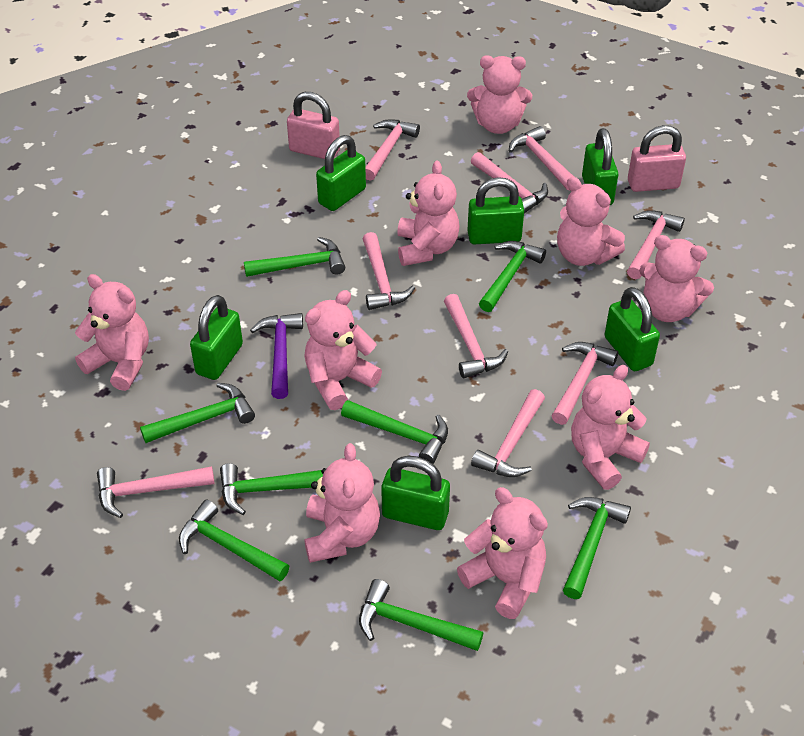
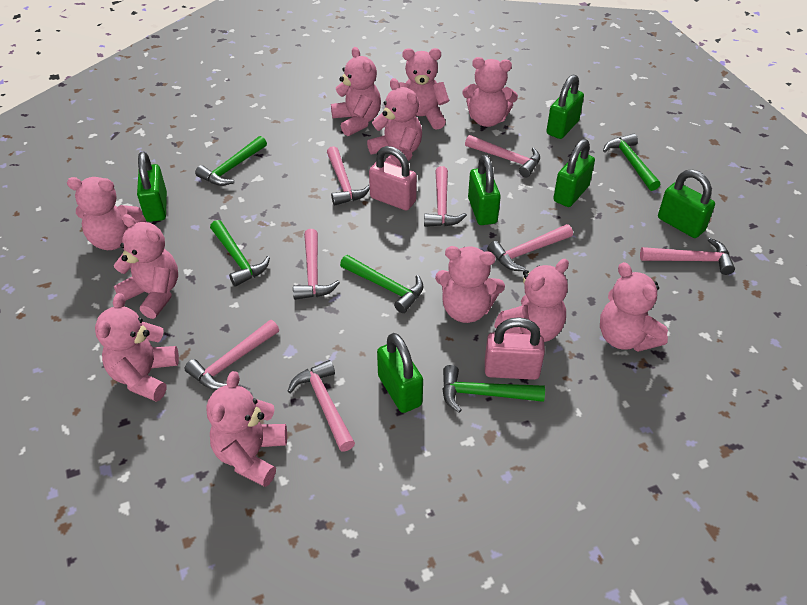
green hammer: [140,383,255,443] [179,500,289,581] [220,463,323,515] [244,237,345,277] [341,400,448,464] [359,579,483,651] [479,241,546,312] [563,497,631,599] = 8 -> [195,136,267,186] [210,220,270,287] [340,255,424,313] [442,365,545,413] [603,134,660,191] = 5
pink hammer: [97,466,215,518] [363,232,415,310] [365,119,420,181] [444,294,508,378] [471,152,548,214] [471,389,545,477] [509,126,574,191] [552,342,618,425] [627,210,685,279] = 9 -> [184,320,279,390] [287,360,355,451] [293,229,340,300] [327,146,370,206] [424,166,467,227] [465,135,540,177] [487,224,573,271] [640,238,735,275] = 8
pink teddy bear: [75,274,149,391] [304,290,382,410] [304,443,380,563] [397,161,460,266] [457,487,548,619] [467,55,532,134] [557,177,625,266] [571,365,650,490] [639,235,714,322] = 9 -> [67,177,146,250] [95,293,179,402] [114,214,178,319] [206,371,287,487] [331,47,381,136] [367,78,422,167] [399,48,449,130] [435,246,505,323] [462,57,518,127] [494,259,569,342] [600,262,668,352] = 11
purple hammer: [250,313,303,399] = 1 -> none = 0

